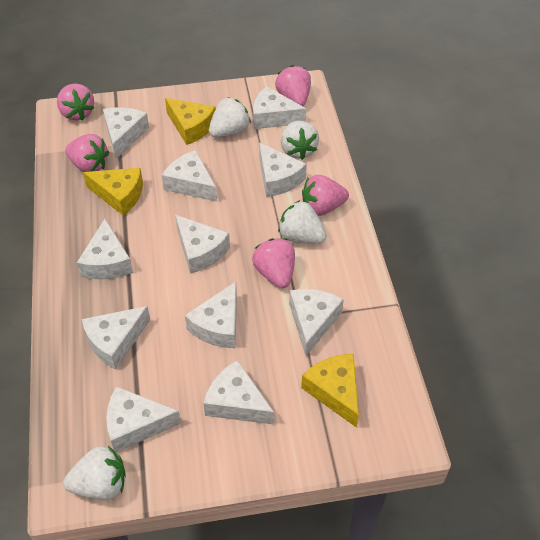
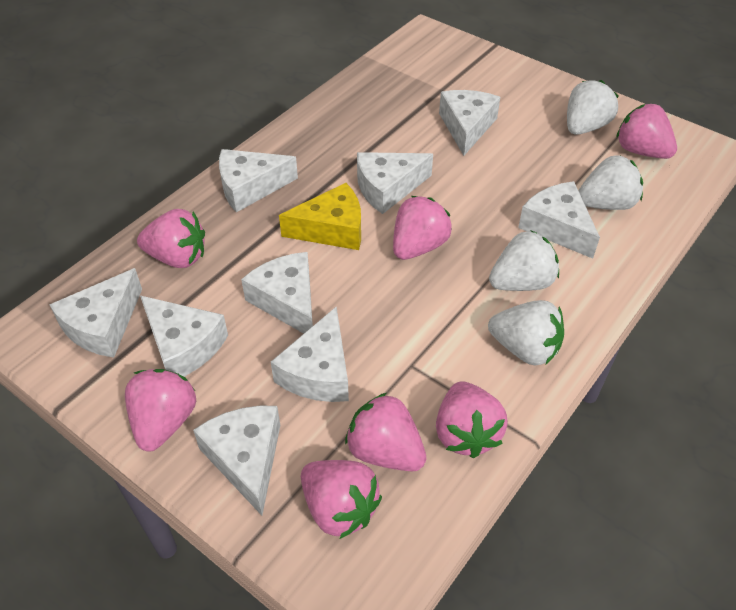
pink strawberry: [57,83,94,120] [65,134,109,172] [252,238,295,288] [275,65,311,106] [302,175,349,216] = 5 -> [125,369,196,452] [137,209,205,268] [301,460,382,539] [345,393,426,471] [393,196,452,260] [436,381,508,458] [616,104,677,159] = 7
white cheese: [77,219,133,280] [82,306,150,369] [103,107,149,159] [106,386,181,452] [162,150,217,202] [175,215,230,274] [185,282,237,348] [203,360,274,425] [253,86,307,129] [259,143,307,197] [289,289,344,356] = 11 -> [49,268,142,358] [140,295,228,377] [193,406,280,516] [219,149,298,212] [241,252,313,334] [271,306,349,402] [357,152,433,214] [439,90,500,156] [518,181,600,259] = 9
yellow cheese: [83,168,143,216] [165,98,216,145] [301,354,359,428] = 3 -> [279,183,361,250] = 1

